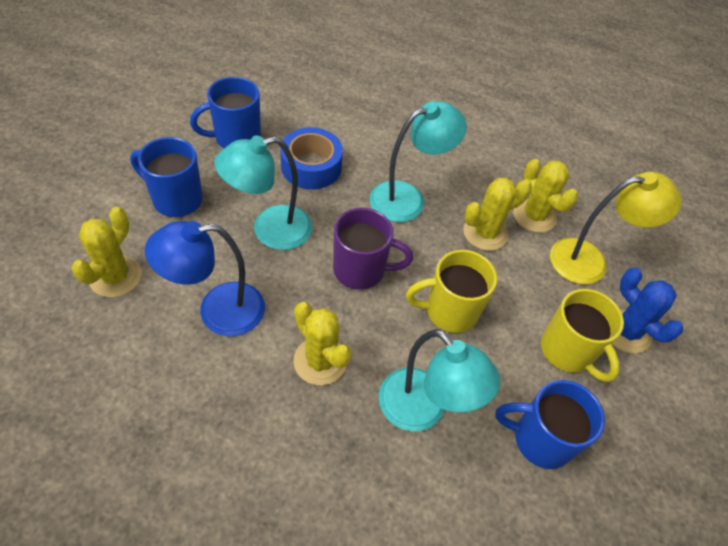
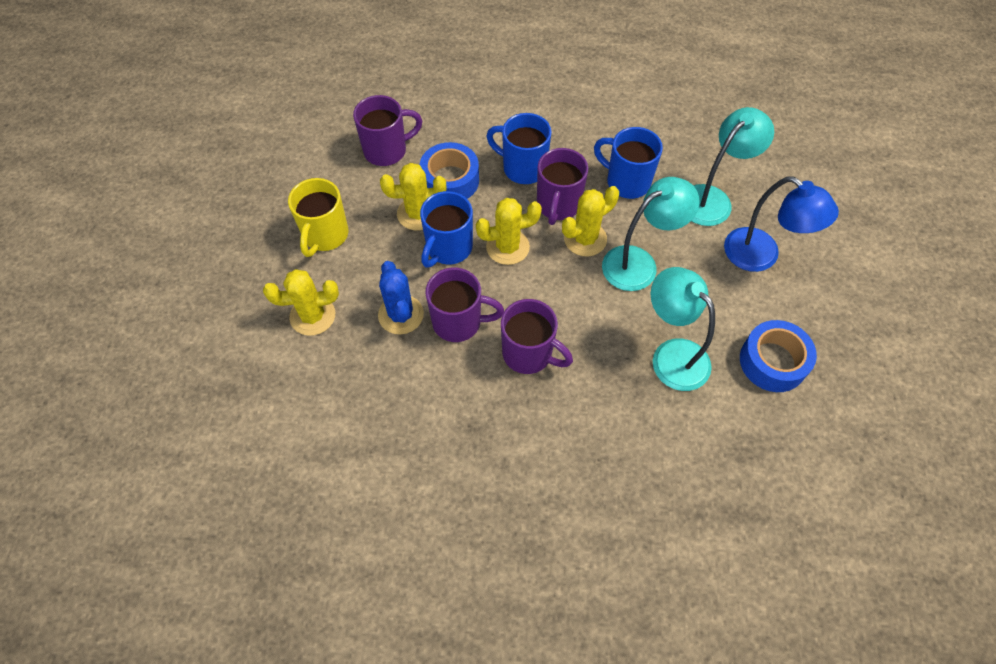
blue tape: [280,127,343,189] = 1 -> [420,142,479,199] [740,320,817,392] = 2
purple mug: [333,208,413,290] = 1 -> [353,95,422,166] [425,268,504,342] [501,299,573,374] [537,148,588,225] = 4
yellow lamp: [550,172,682,284] = 1 -> none = 0
yellow mug: [406,250,497,333] [541,289,624,382] = 2 -> [288,178,348,257] = 1

